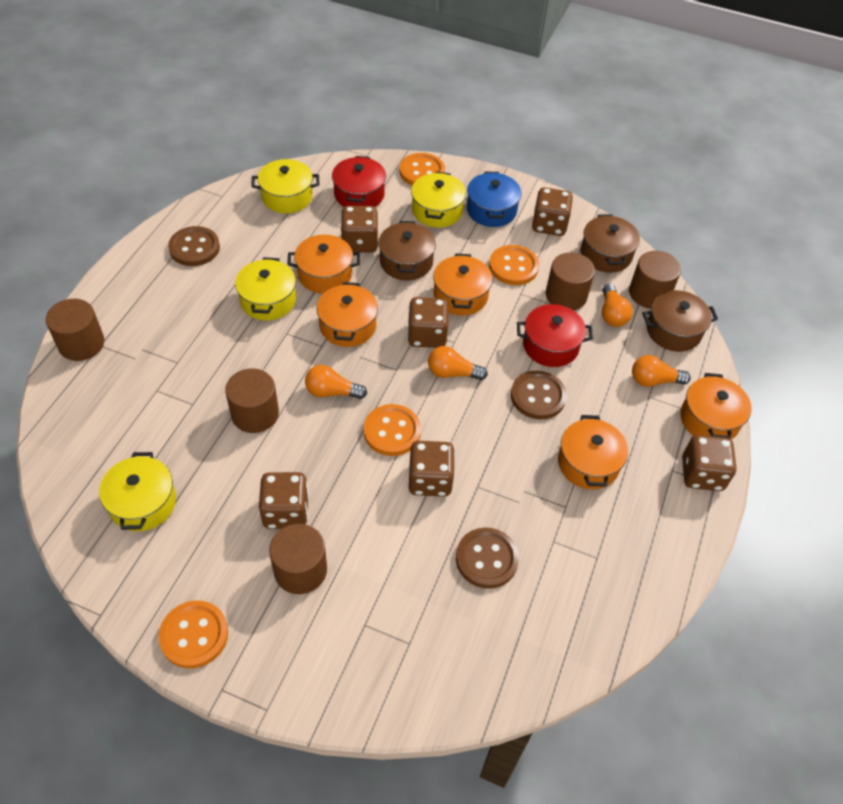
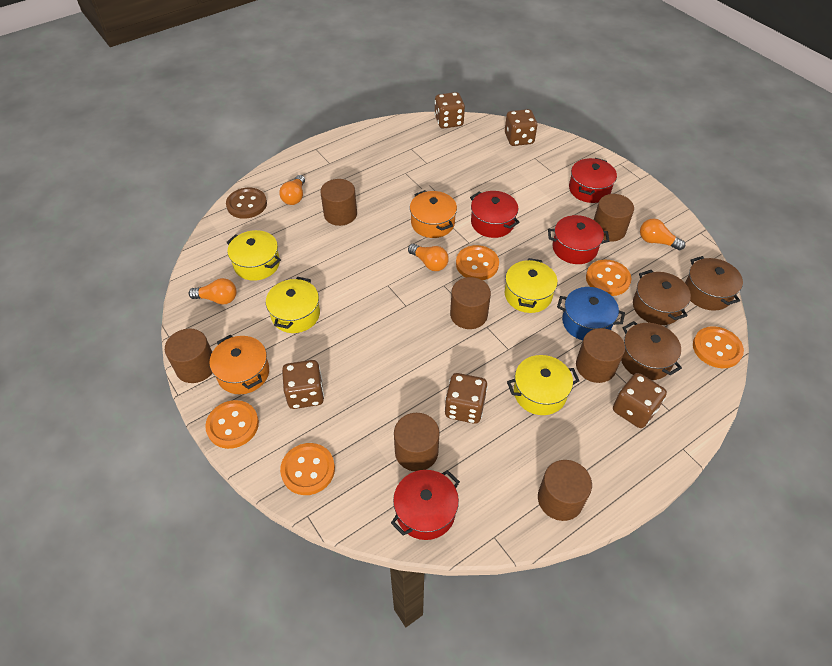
brown button: [168,226,220,266] [456,527,519,589] [511,371,567,420] = 3 -> [226,188,267,219] = 1
brown cylinder: [46,299,104,361] [225,368,279,433] [269,524,327,594] [546,252,595,310] [629,251,681,309] = 5 -> [165,329,212,383] [320,179,357,226] [394,413,440,471] [450,277,491,329] [538,460,592,521] [576,328,625,383] [594,194,634,241] = 7
brown dice: [259,472,309,529] [341,206,379,252] [407,297,449,348] [409,441,455,497] [532,187,573,236] [682,435,737,491] = 6 -> [282,360,324,409] [434,92,465,129] [444,373,488,424] [505,109,538,146] [613,373,667,428] = 5
orange button: [158,601,228,668] [363,404,421,456] [399,153,445,186] [489,245,539,285] = 4 -> [205,400,259,449] [280,443,335,495] [456,245,499,280] [586,260,631,296] [693,326,744,368] = 5
orange pot: [287,235,360,294] [317,282,378,347] [433,253,492,316] [558,415,628,489] [680,373,751,439] = 5 -> [210,335,269,394] [410,190,457,238] = 2
red pot: [332,156,386,207] [517,304,593,367] = 2 -> [391,470,460,540] [470,191,520,238] [548,215,609,264] [569,158,617,203] = 4

